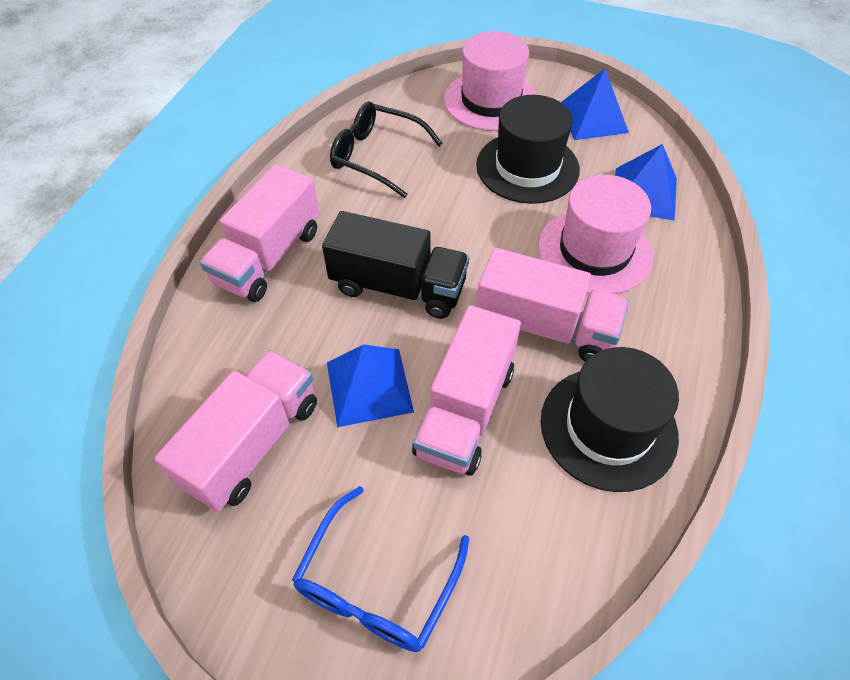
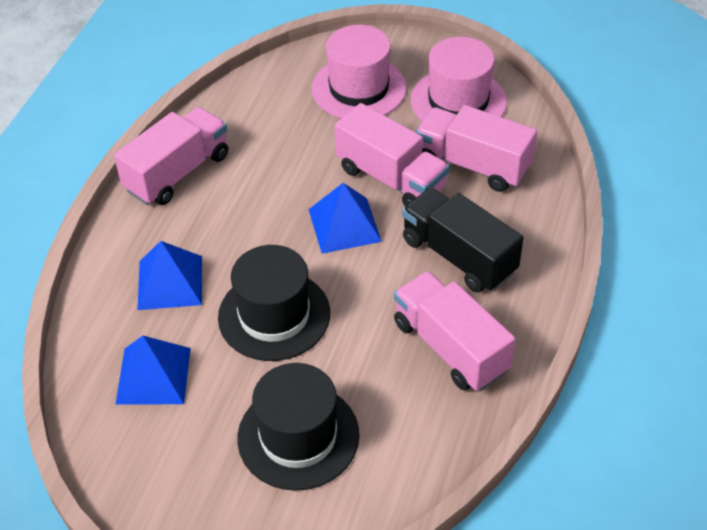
black glasses: [330,102,443,198] = 1 -> none = 0
blue glasses: [292,486,469,652] = 1 -> none = 0

